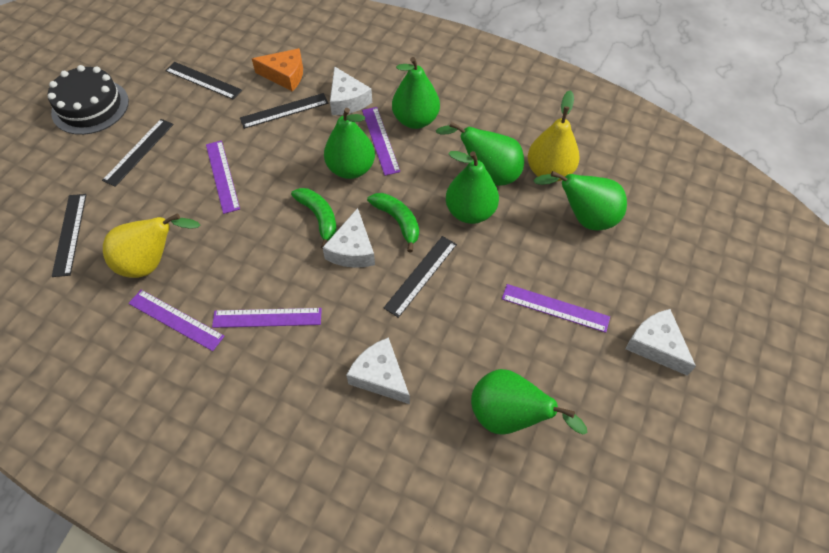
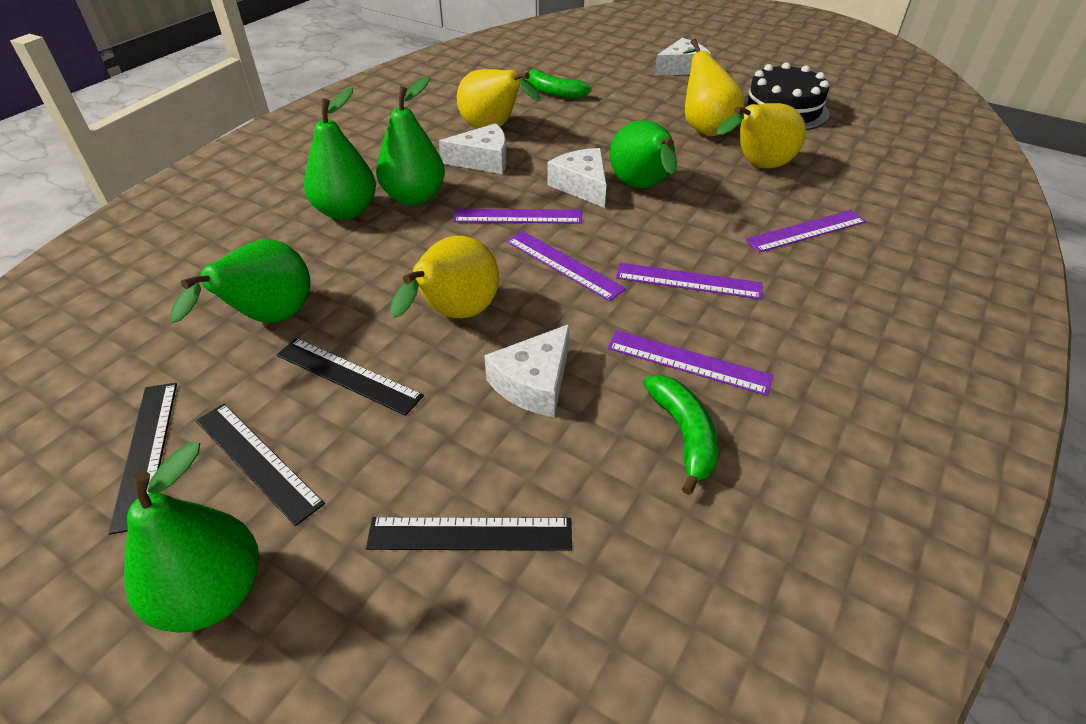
black ruler: [52,194,86,277] [102,119,174,187] [165,62,242,99] [240,93,328,129] [384,236,457,318] = 5 -> [108,383,177,535] [196,404,325,526] [277,338,424,416] [366,517,572,551] = 4
green pear: [324,108,375,179] [392,57,440,129] [436,122,524,186] [446,151,499,224] [471,369,587,435] [533,171,627,231] = 6 -> [124,442,259,633] [170,239,310,323] [304,88,376,220] [376,76,445,206] [610,120,677,189] = 5
orange cheese: [252,48,303,92] = 1 -> none = 0
yellow pear: [103,214,200,278] [528,90,580,182] = 2 -> [390,236,499,318] [457,69,540,129] [683,38,745,136] [717,103,806,168] = 4

